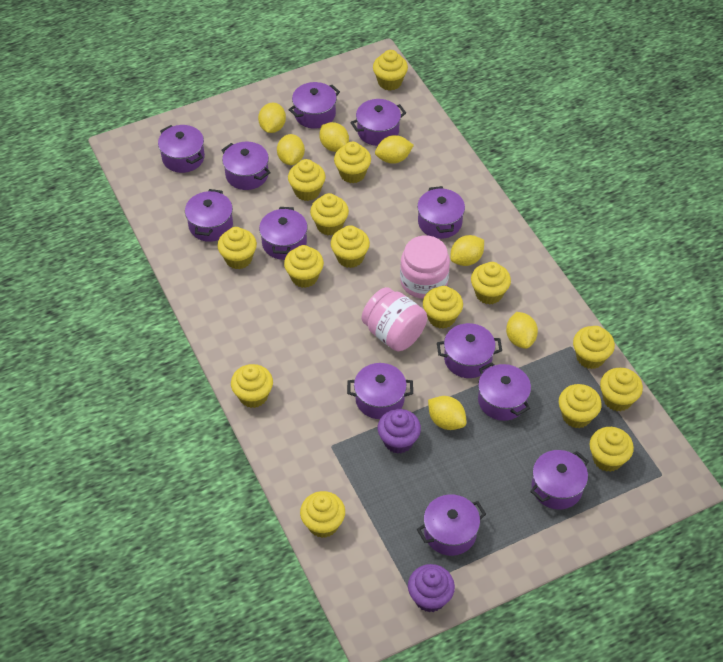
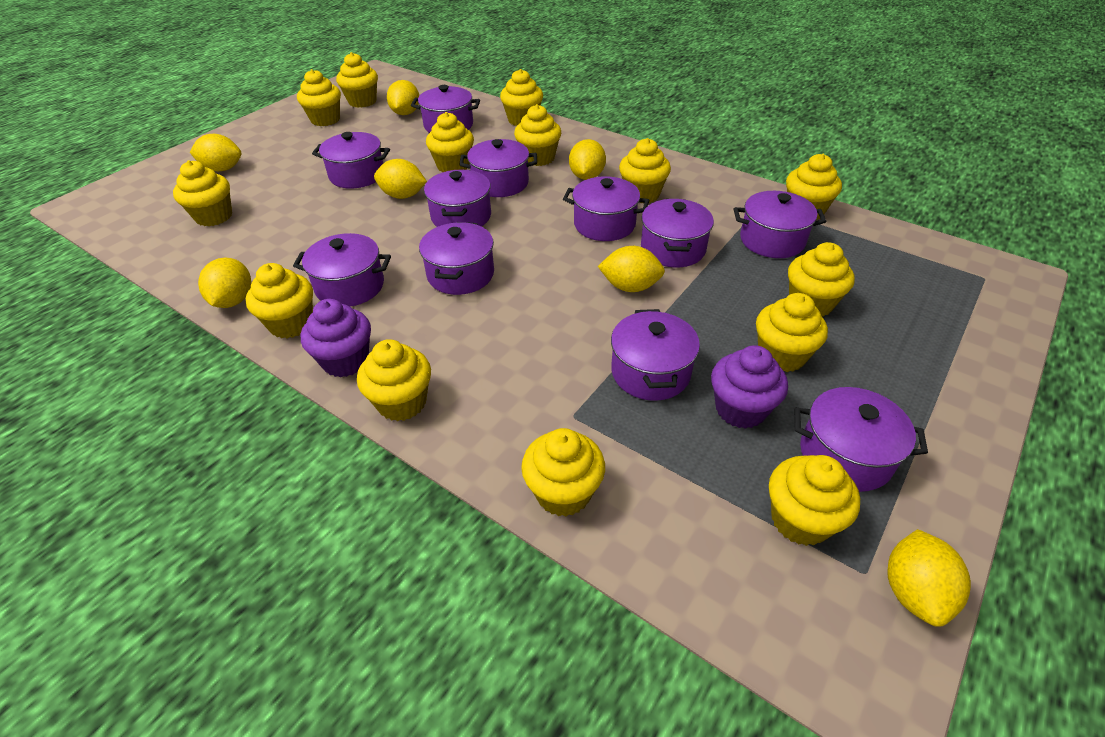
pink jar: [362,287,427,351] [400,236,450,299] = 2 -> none = 0
purple pot: [158,125,205,173] [185,189,233,242] [221,141,271,190] [259,207,308,260] [289,82,340,128] [347,363,413,419] [350,99,406,146] [417,186,465,239] [417,494,486,556] [437,323,502,378] [478,362,531,421] [530,450,589,510] = 12 -> [293,233,391,307] [312,132,390,189] [411,85,480,133] [419,222,494,295] [424,170,491,227] [459,139,537,197] [563,176,650,241] [611,309,700,401] [641,199,714,267] [734,191,826,258] [794,387,928,492] = 11
yellow cupcake: [217,227,257,269] [231,364,273,408] [284,245,324,288] [288,159,326,201] [300,491,345,538] [310,193,349,236] [331,225,370,268] [334,142,371,183] [373,50,408,91] [423,286,463,329] [471,262,511,305] [559,384,602,428] [573,326,615,369] [590,427,634,472] [600,368,643,411] = 15 -> [173,160,232,226] [246,263,313,338] [297,69,341,126] [336,52,378,108] [357,339,431,421] [426,112,474,172] [500,69,543,126] [514,104,561,166] [521,428,605,517] [619,138,671,203] [756,293,828,372] [769,455,860,546] [786,154,842,219] [788,242,855,317] = 14

